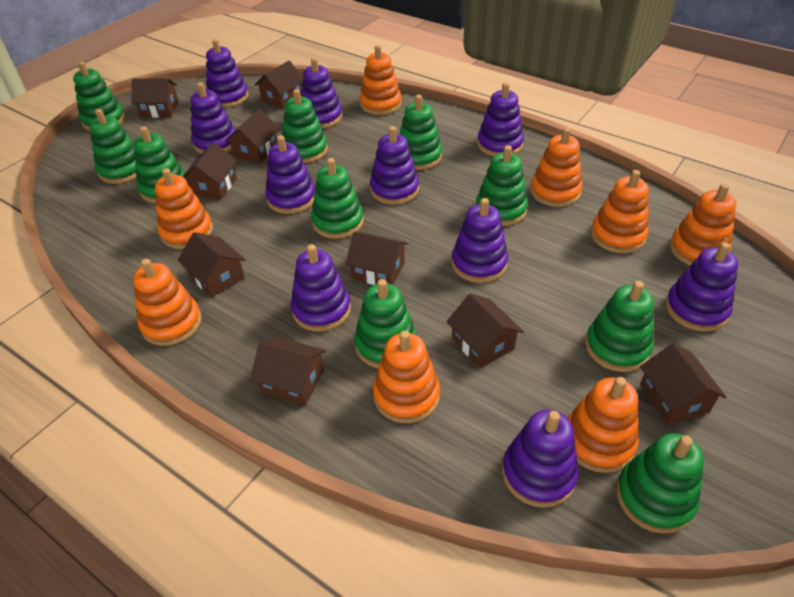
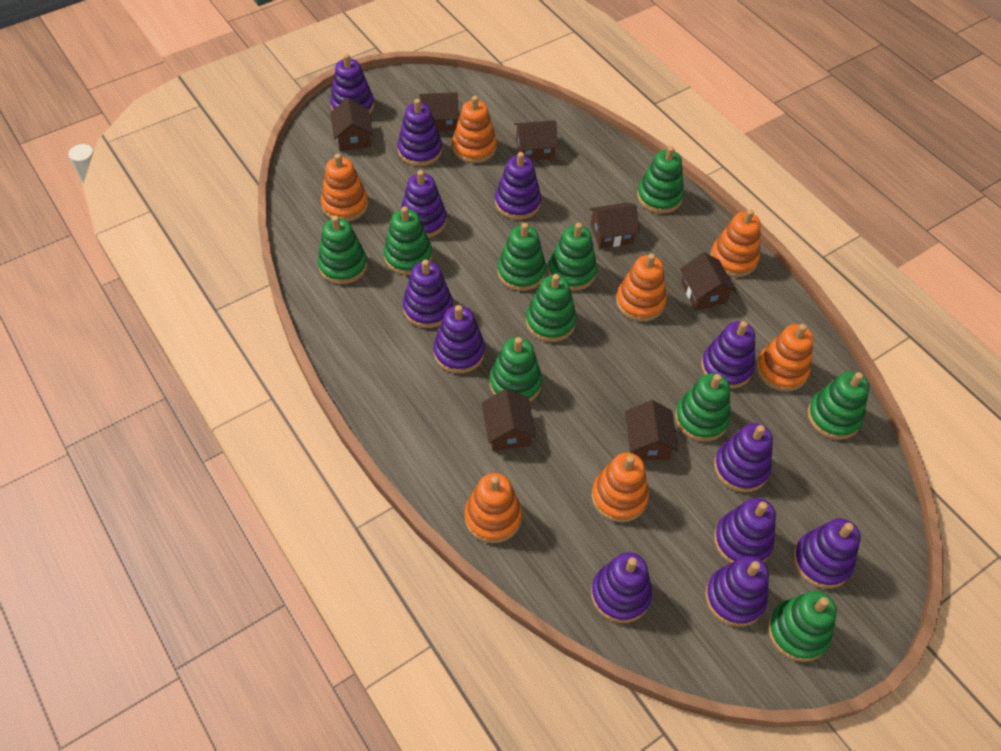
brown house: [132,78,179,118] [178,232,246,297] [182,142,237,200] [225,109,280,163] [250,337,326,406] [255,61,304,109] [345,231,408,285] [447,293,524,368] [640,343,726,425] = 9 -> [330,98,373,151] [419,92,459,131] [481,389,536,451] [514,120,558,161] [589,203,640,249] [625,400,678,460] [680,252,736,310] = 7
orange stacking toy: [133,258,202,346] [155,168,213,249] [360,45,402,115] [373,330,440,423] [530,127,583,207] [568,377,639,473] [591,170,649,253] [670,184,736,266] = 8 -> [321,154,368,222] [452,96,497,163] [464,473,522,543] [591,453,649,522] [616,253,667,321] [710,209,761,277] [756,324,814,392] = 7
purple stacking toy: [190,82,236,154] [206,39,249,108] [265,135,315,214] [291,244,351,332] [301,58,343,129] [370,126,419,205] [452,198,508,283] [477,83,524,156] [502,410,579,508] [666,242,738,332] = 10 -> [330,54,374,114] [397,99,442,166] [400,170,447,238] [403,259,453,328] [433,305,485,373] [495,152,541,220] [591,552,652,623] [701,321,755,389] [705,556,769,627] [714,423,773,492] [714,498,776,563] [793,519,861,588] = 12

